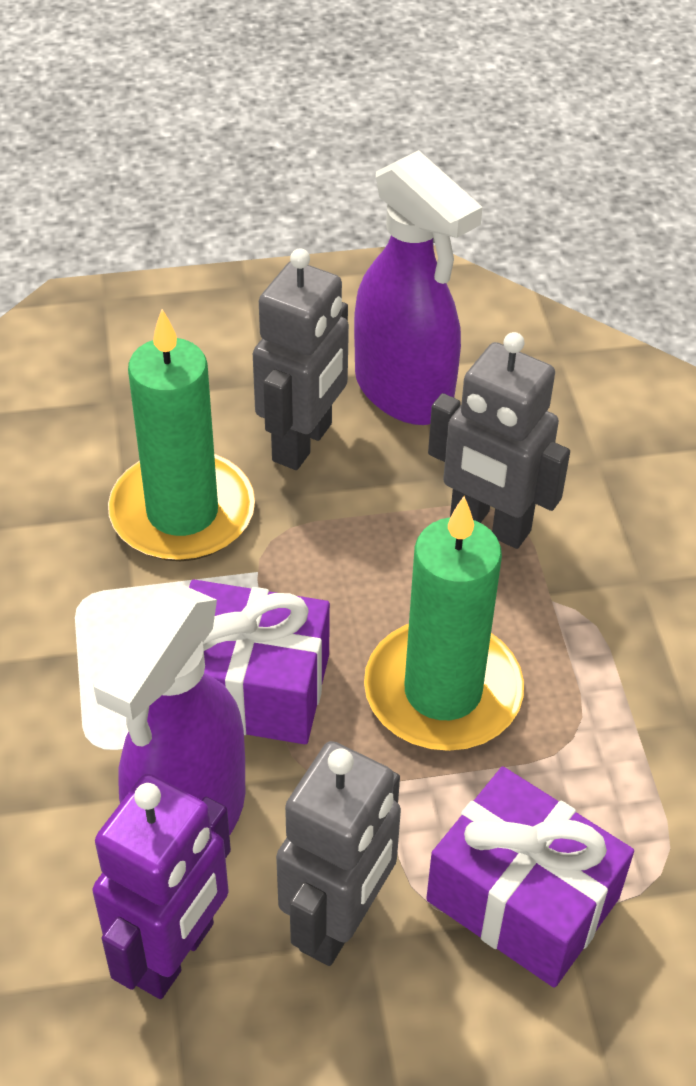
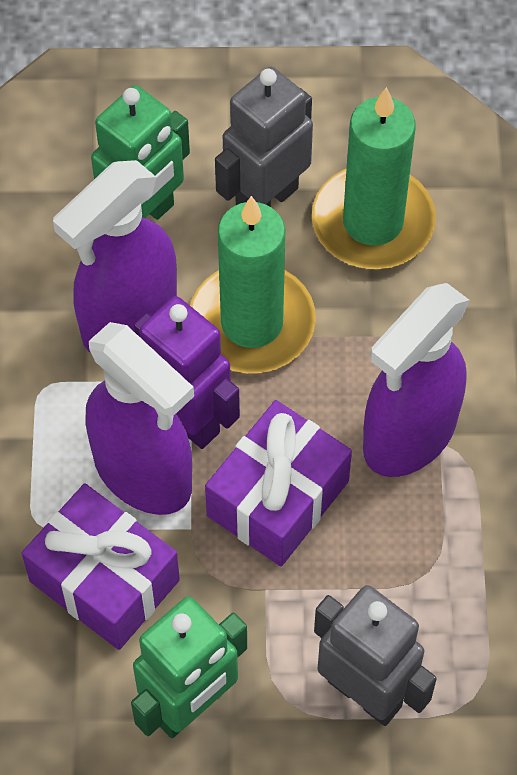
green robot: none = 0 -> [91,85,190,220] [131,596,247,738] = 2
grey robot: [253,248,349,470] [276,741,401,966] [428,332,570,549] = 3 -> [215,67,313,207] [314,585,437,726] = 2
purple spray bottle: [93,585,246,836] [354,150,483,425] = 2 -> [53,160,177,353] [85,322,194,515] [363,283,470,477] = 3

